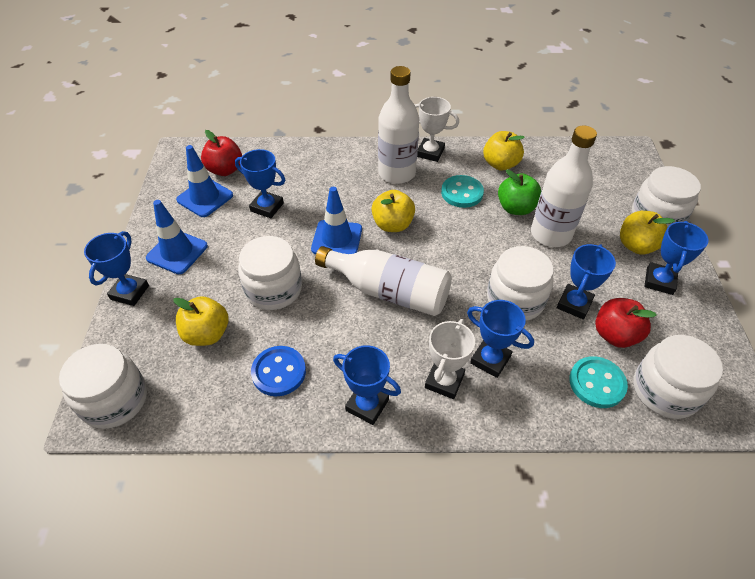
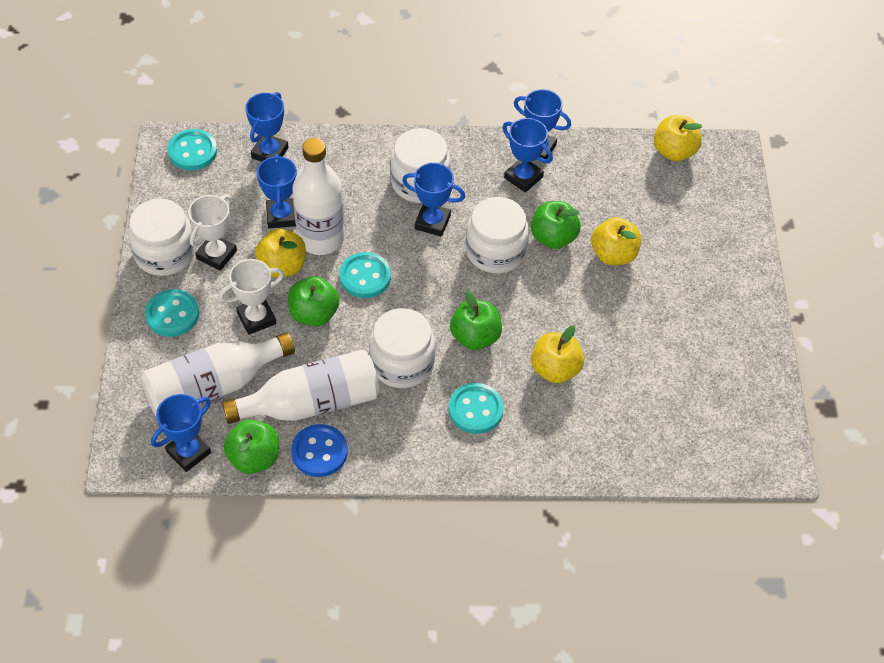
blue traffic cone: [146,200,208,274] [176,145,233,217] [311,187,362,254] = 3 -> none = 0
green apple: [498,170,541,215] = 1 -> [224,420,279,474] [288,276,340,326] [450,291,502,350] [531,201,581,249] = 4
red apple: [201,130,242,176] [595,298,656,348] = 2 -> none = 0
turquoise button: [441,175,484,208] [569,356,628,408] = 2 -> [145,289,199,337] [168,129,217,170] [339,252,391,298] [449,383,504,434] = 4
white jar: [59,344,147,429] [238,236,302,310] [487,246,554,321] [632,166,701,227] [633,335,723,419] = 5 -> [128,199,195,276] [369,308,435,388] [390,128,451,203] [466,197,529,273] = 4

